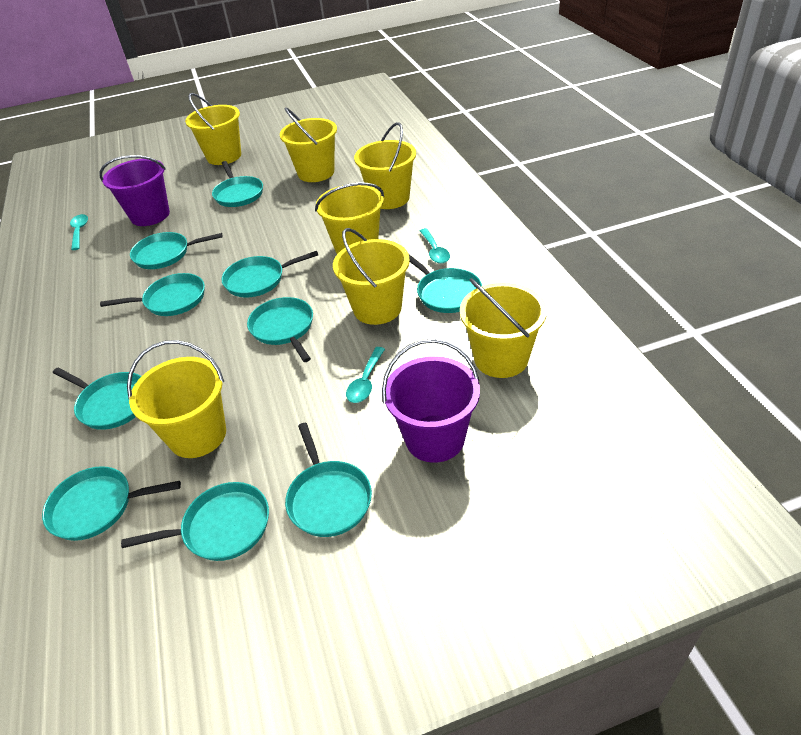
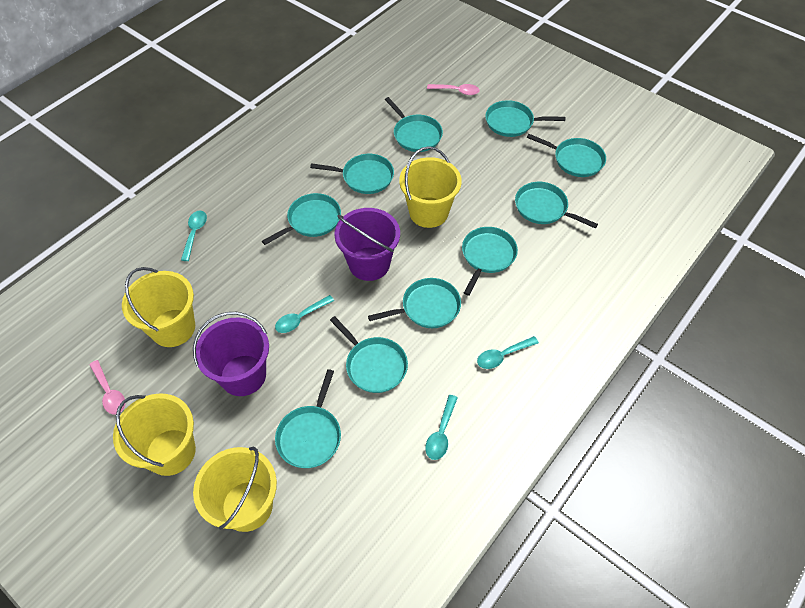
pink spoon: none = 0 -> [89,360,125,414] [427,84,480,95] = 2
turquoise spoon: [70,214,88,250] [346,347,385,403] [420,228,450,264] = 3 -> [181,211,207,261] [275,295,334,333] [425,395,458,460] [477,336,539,369] = 4
yellow bucket: [127,340,226,458] [185,93,241,165] [280,107,337,182] [315,183,384,254] [333,228,410,325] [354,122,416,209] [460,278,547,378] = 7 -> [113,393,196,476] [122,267,195,347] [193,447,277,532] [399,146,462,228] = 4

